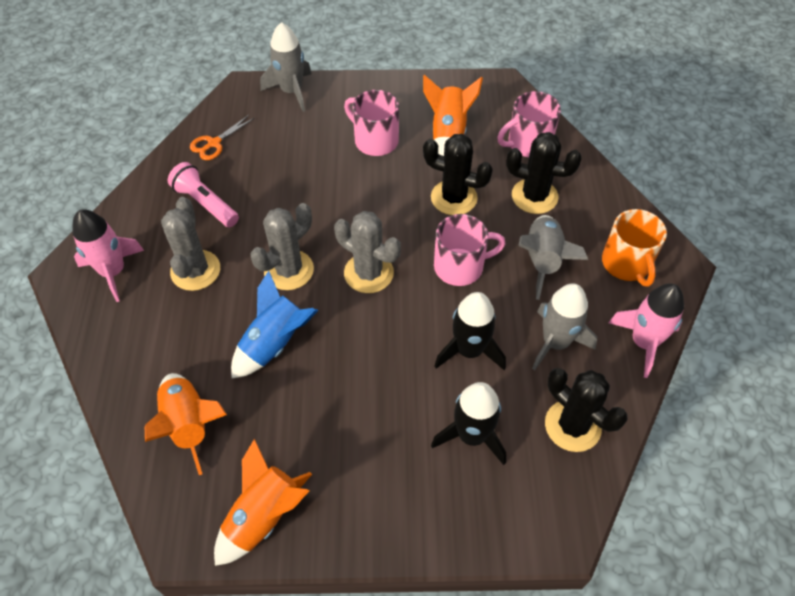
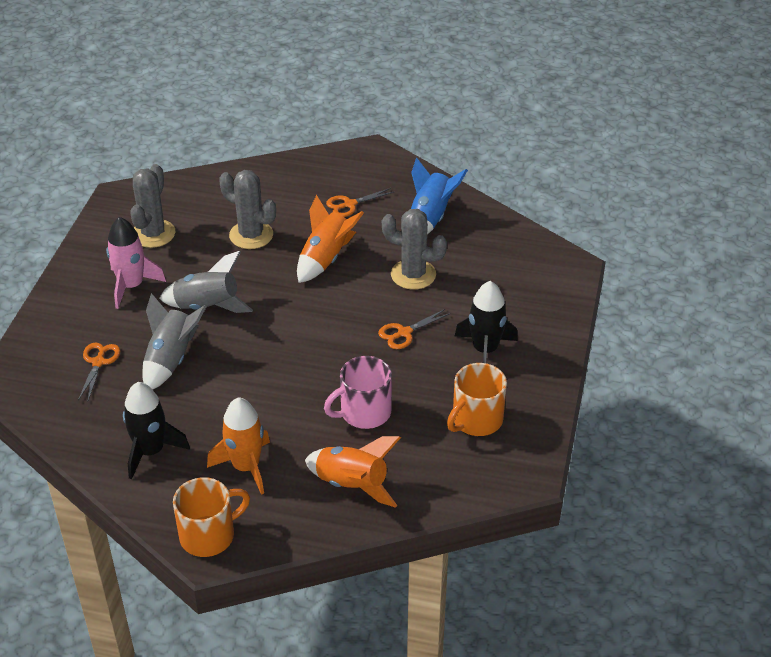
black cactus: [423,134,493,215] [506,132,582,214] [545,368,628,452] = 3 -> none = 0
grey rocket: [260,22,312,112] [518,215,588,300] [532,284,597,370] = 3 -> [142,293,207,390] [159,251,253,313] = 2
orange mug: [602,209,667,287] = 1 -> [173,477,250,557] [447,363,507,436] = 2
orange scissors: [190,115,254,160] = 1 -> [78,343,120,400] [326,188,394,217] [378,309,451,349] = 3
pink flashlight: [167,162,239,227] = 1 -> none = 0
pink mug: [344,90,399,156] [434,214,506,286] [497,91,561,157] = 3 -> [324,356,392,429] = 1
pink rocket: [72,209,144,302] [609,284,684,378] = 2 -> [106,217,166,309] = 1

